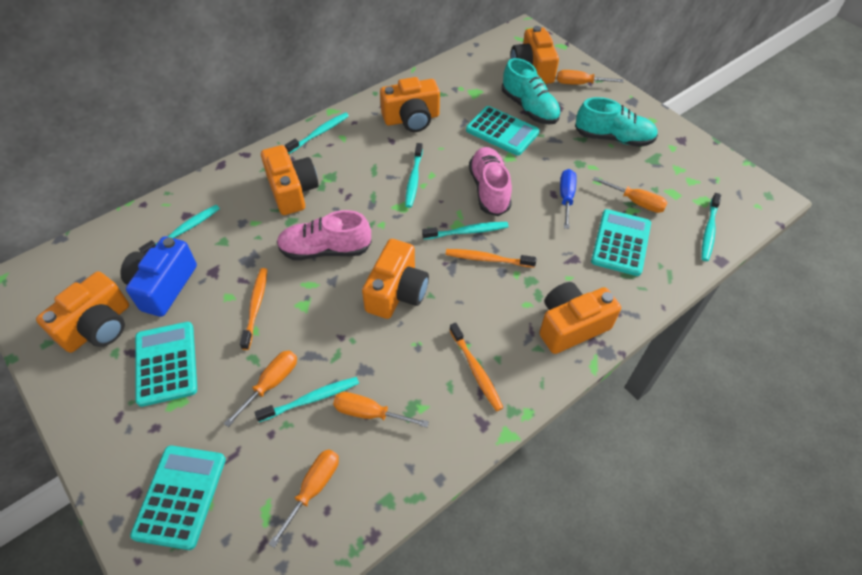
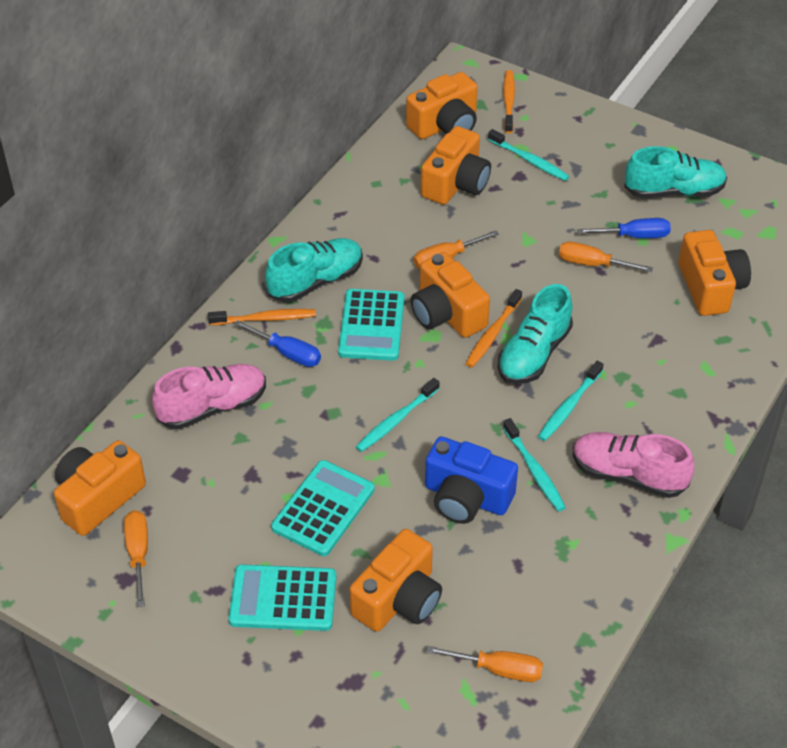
blue screwdriver: [560,169,577,229] = 1 -> [234,320,321,367] [577,218,671,238] = 2
orange screwdriver: [224,350,297,427] [269,449,339,548] [333,392,429,428] [557,70,623,85] [593,177,668,213] = 5 -> [124,510,148,607] [414,230,499,269] [426,646,543,682] [559,241,653,272] = 4
turquoise calculator: [130,446,226,550] [135,322,197,407] [466,106,540,156] [591,209,651,276] = 4 -> [228,564,336,631] [271,460,375,556] [338,289,404,361] = 3
turquoise shoe: [502,58,561,124] [575,97,658,147] = 2 -> [265,238,363,302] [498,284,573,384] [624,146,727,198] = 3
turquoise toothbrush: [139,205,220,253] [255,377,359,422] [285,112,349,154] [405,143,423,208] [422,222,509,240] [701,193,721,261] = 6 -> [355,378,440,452] [488,129,569,181] [503,418,566,511] [538,360,604,441] = 4

